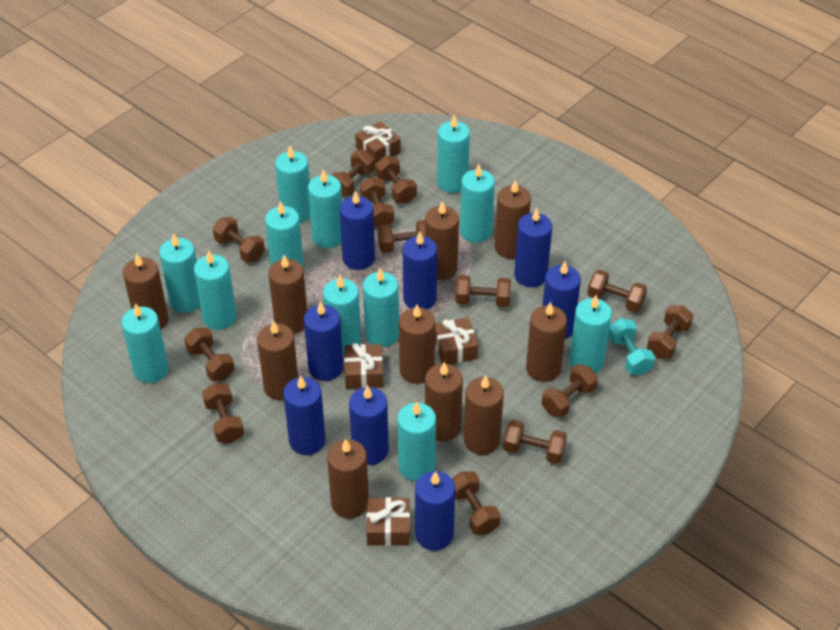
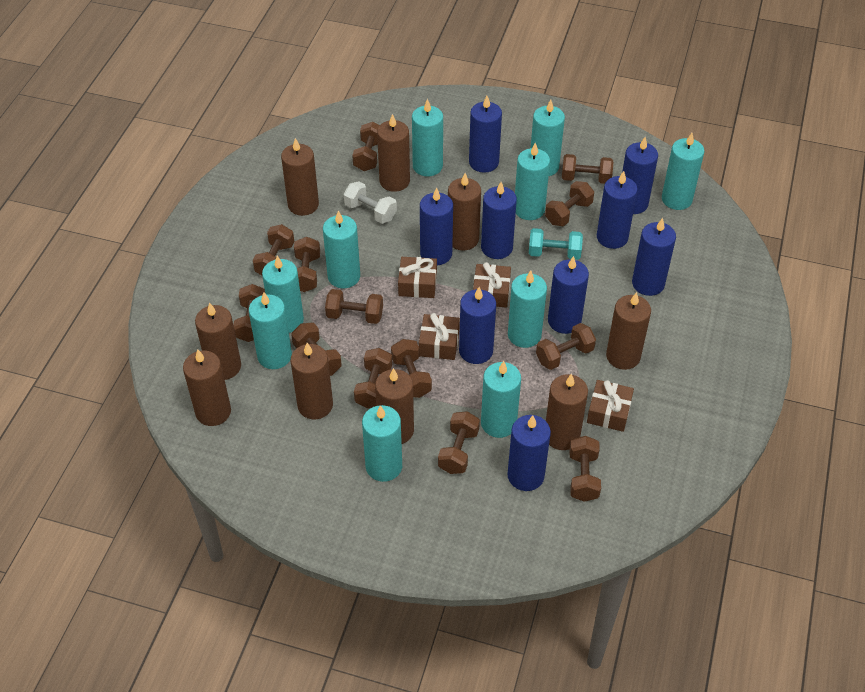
blue candle: [283,375,326,455] [304,301,343,381] [339,190,375,270] [349,385,389,465] [403,232,437,310] [415,471,455,551] [514,208,552,287] [542,261,581,339] = 8 -> [420,187,453,265] [459,287,496,364] [469,96,502,173] [481,182,517,259] [507,415,551,491] [548,256,589,334] [597,171,638,249] [622,137,658,214] [632,218,676,296] = 9
brown candle: [123,253,169,329] [257,320,298,400] [268,255,307,334] [327,439,369,519] [399,305,435,384] [425,201,459,280] [425,362,463,442] [464,375,504,455] [495,179,531,259] [526,302,567,382] = 10 -> [183,349,231,426] [195,302,241,380] [281,138,319,216] [291,343,333,419] [375,368,414,444] [377,114,410,192] [448,173,481,251] [546,374,588,450] [606,292,651,370] = 9
turquoise candle: [121,303,169,383] [159,233,200,313] [194,250,237,330] [265,201,304,269] [275,146,310,223] [308,169,342,248] [323,275,361,354] [363,268,399,348] [397,401,436,481] [437,115,470,193] [460,164,495,243] [569,295,612,373] = 12 -> [249,292,292,369] [262,256,304,333] [323,211,360,288] [362,405,402,482] [412,99,443,176] [481,361,521,438] [508,270,547,348] [515,142,550,220] [531,99,565,176] [662,133,705,210] = 10
white dumbbell: none = 0 -> [344,181,397,224] = 1

